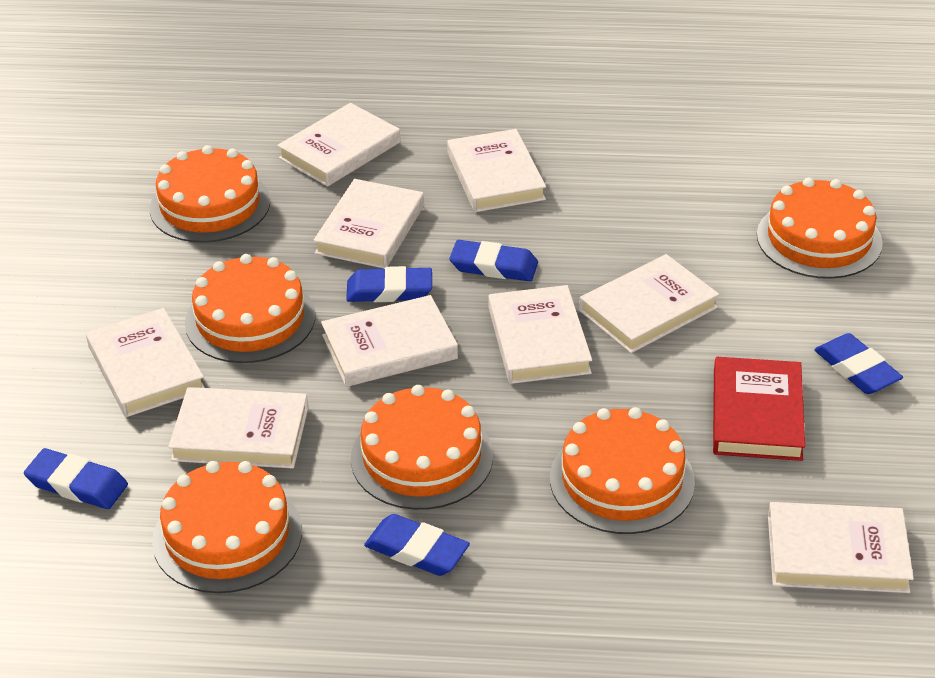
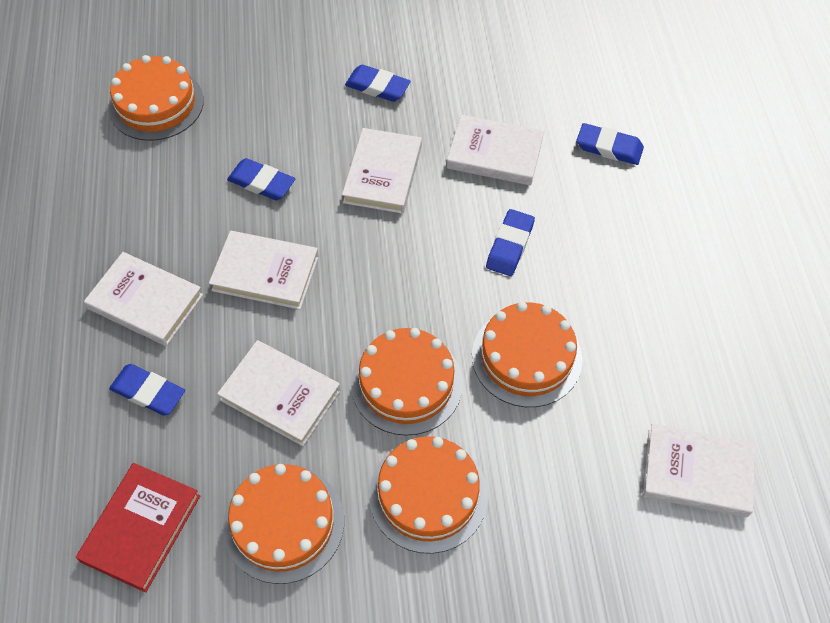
orange cake: [150,145,270,243] [152,461,302,593] [185,254,315,363] [351,385,493,510] [550,407,695,534] [757,177,883,279] = 6 -> [109,55,204,141] [223,464,344,584] [351,328,463,436] [369,436,488,554] [472,302,582,407] = 5
white book: [86,308,205,417] [168,387,308,469] [277,103,400,187] [313,179,424,268] [321,295,458,387] [447,129,546,212] [488,285,592,384] [579,254,719,353] [768,502,914,593] = 9 -> [84,252,203,346] [209,231,319,310] [217,340,341,446] [342,128,422,214] [447,114,544,186] [642,424,756,517] = 6

